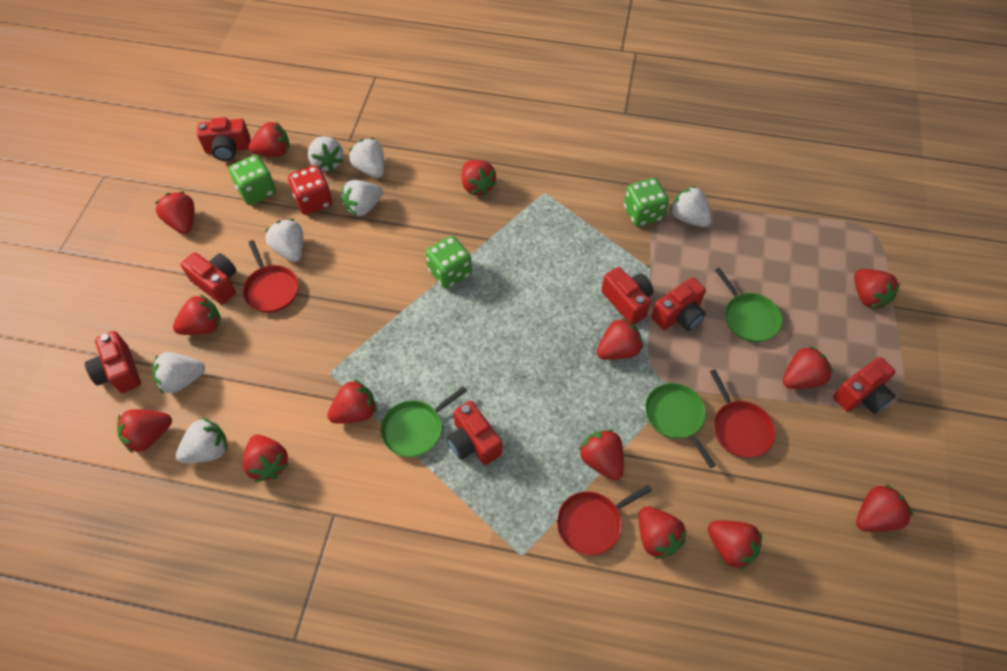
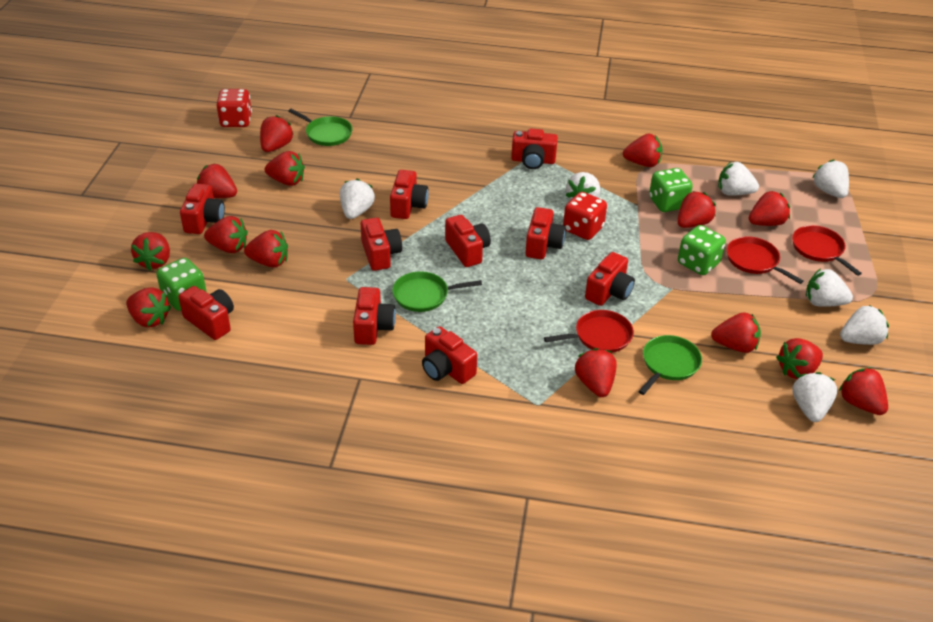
red camera: [85,331,141,393] [181,252,237,305] [197,117,251,161] [447,401,502,465] [601,267,653,325] [651,277,706,331] [833,357,896,414] = 7 -> [179,286,234,340] [180,183,225,234] [353,287,396,345] [361,218,402,271] [390,170,429,219] [422,326,477,384] [445,215,491,267] [511,128,558,169] [525,207,566,259] [585,252,635,306] = 10
red dice: [288,165,332,215] = 1 -> [217,89,252,127] [563,192,607,240] = 2

